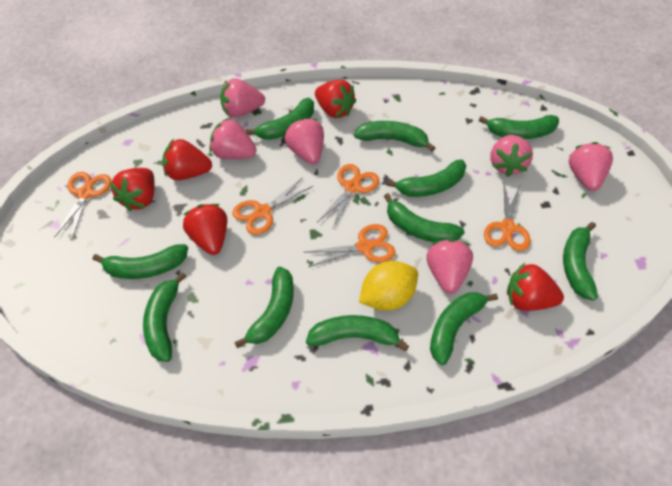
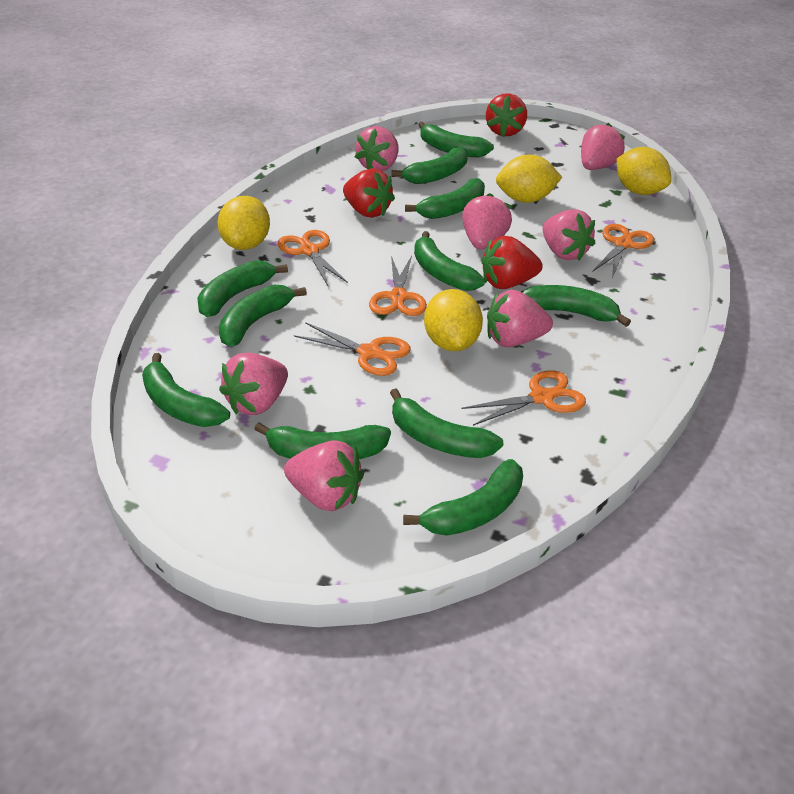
pink strawberry: [209,119,257,159] [220,78,265,117] [285,118,324,164] [426,239,473,294] [490,135,533,177] [569,142,613,191] = 6 -> [219,353,288,415] [284,440,364,511] [355,126,398,171] [462,193,512,249] [487,290,553,347] [542,209,595,260] [581,123,625,170] = 7
red strawberry: [110,168,155,212] [162,139,212,180] [183,204,227,255] [315,80,356,118] [507,263,564,311] = 5 -> [343,168,395,218] [482,236,543,289] [486,93,527,137] = 3
yellow lemon: [359,261,418,311] = 1 -> [218,196,270,250] [424,289,483,351] [496,155,562,203] [617,147,671,195] = 4

